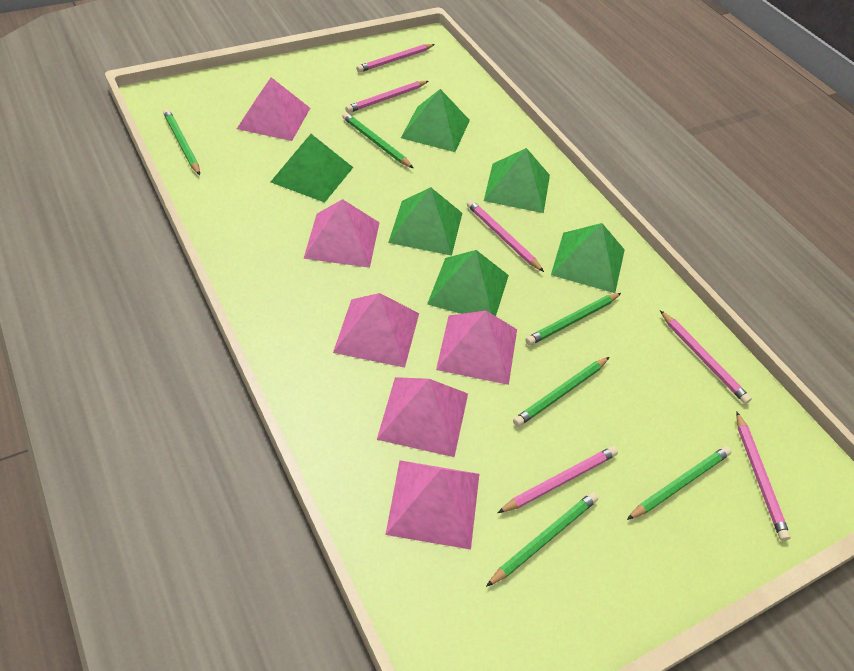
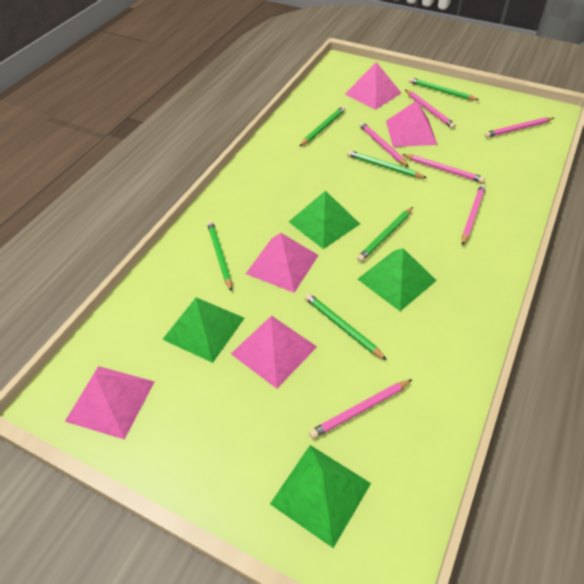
green pyramid: [271,134,353,203] [388,187,462,256] [401,89,470,152] [427,250,509,316] [484,148,550,213] [551,223,625,293] = 6 -> [162,297,244,363] [270,445,371,548] [289,191,360,249] [358,248,437,311] = 4
pink pyramid: [237,77,310,141] [303,199,380,268] [333,293,419,368] [377,377,468,457] [385,460,479,550] [436,311,517,385] = 6 -> [65,366,155,440] [231,315,317,389] [246,233,319,293] [345,62,401,110] [386,100,437,147] = 5

